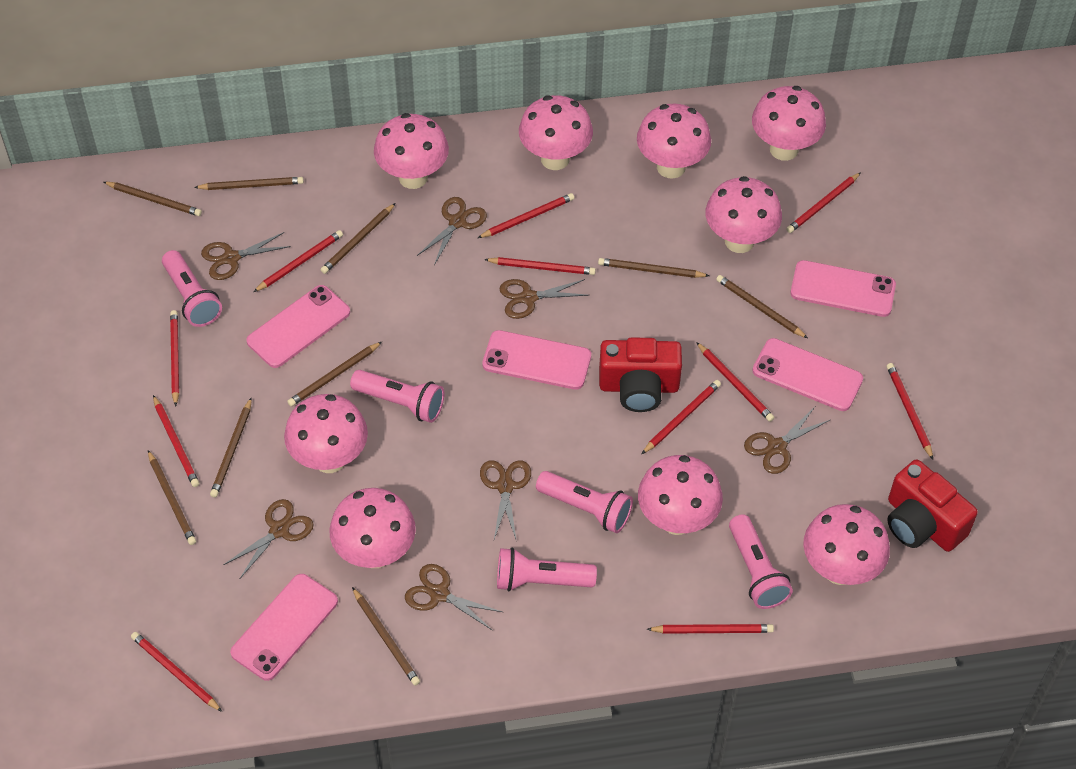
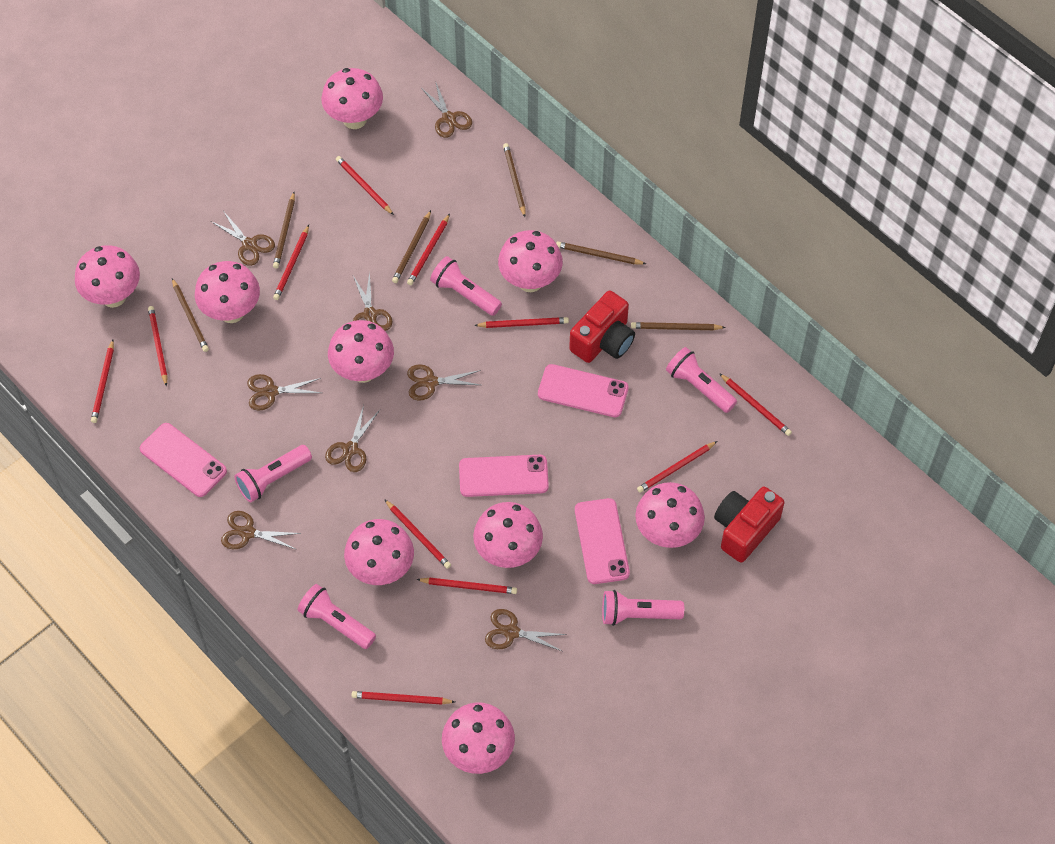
brown pencil: [104,182,202,216] [148,450,196,545] [194,177,304,190] [210,397,252,497] [287,342,382,406] [321,203,396,274] [352,587,420,686] [598,258,709,278] [716,275,808,338] = 9 -> [172,278,209,352] [273,192,295,268] [392,210,431,283] [503,143,526,217] [556,242,646,264] [631,322,726,330] = 6
brown scissors: [201,232,291,280] [223,499,313,578] [405,564,502,630] [417,197,487,265] [480,460,531,542] [499,279,590,319] [744,407,830,474] = 7 -> [211,211,275,266] [221,511,301,550] [247,374,321,411] [325,405,380,472] [353,271,393,331] [407,364,481,401] [421,81,472,138] [485,609,567,651] = 8
pink phone: [230,574,338,681] [246,285,350,368] [482,330,591,390] [752,338,863,411] [790,260,896,317] = 5 -> [140,423,227,497] [459,455,549,497] [538,364,629,417] [575,498,630,584] = 4

